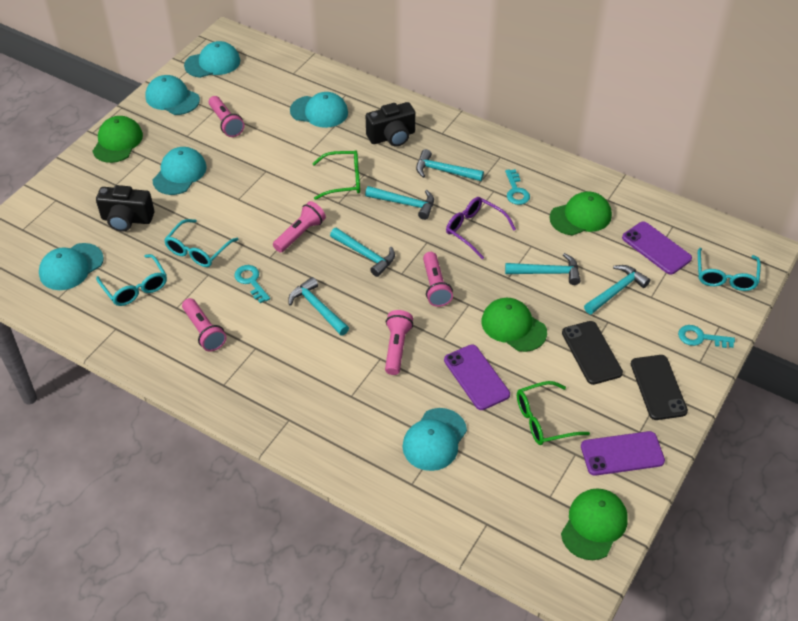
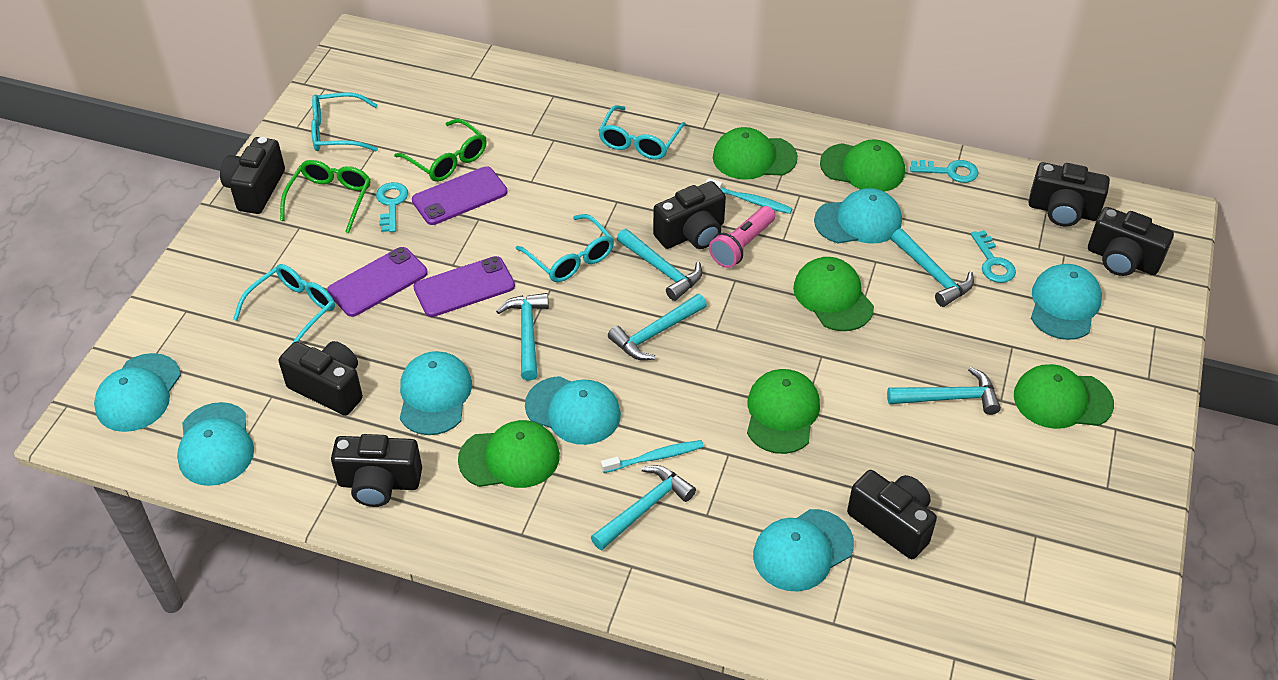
black camera: [96,185,154,232] [366,102,416,147] = 2 -> [220,137,285,214] [279,341,363,416] [331,434,422,507] [653,181,726,249] [847,470,937,559] [1029,162,1110,227] [1088,207,1174,276] = 7
black phone: [562,321,623,385] [631,355,688,420] = 2 -> none = 0
green cap: [92,116,143,163] [481,298,547,352] [550,191,612,236] [561,488,628,560] = 4 -> [458,420,560,488] [713,127,798,180] [747,369,820,454] [793,257,874,331] [820,139,905,192] [1014,364,1114,429] = 6
pink flashlight: [182,298,226,352] [209,96,244,137] [273,201,326,253] [385,310,413,375] [423,252,453,307] = 5 -> [709,206,775,268] = 1
purple glasses: [446,197,516,260] = 1 -> none = 0
turquoise cap: [39,243,104,290] [145,75,200,115] [153,147,207,195] [184,41,240,78] [290,92,348,128] [402,408,467,471] = 6 -> [94,353,181,432] [177,402,254,486] [400,351,472,435] [525,376,621,445] [753,509,854,591] [814,188,902,244] [1031,264,1102,340] = 7
turquoise glasses: [96,254,167,306] [164,219,239,267] [698,248,761,291] = 3 -> [233,264,335,343] [311,92,378,151] [516,214,614,282] [598,105,686,160] = 4
turquoise toothbrush: none = 0 -> [601,440,704,473] [706,178,793,214] = 2

